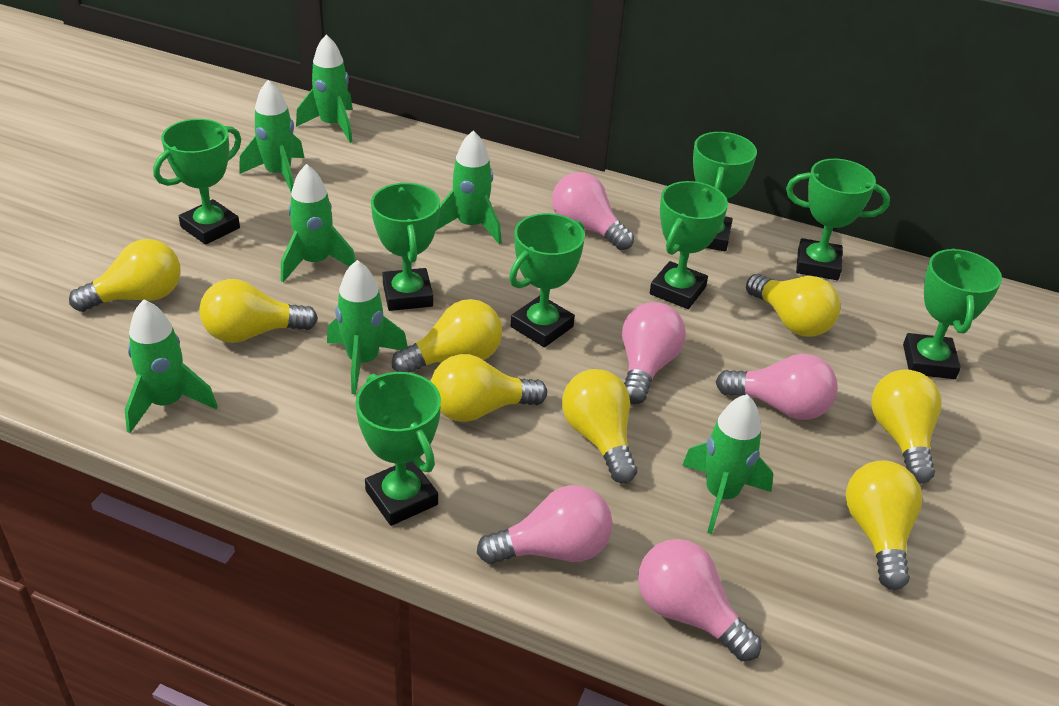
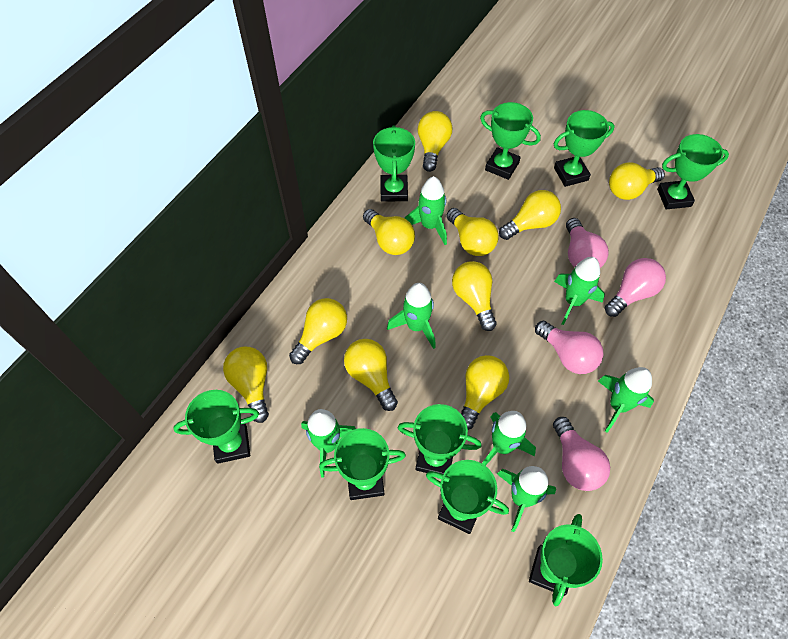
green trophy: [153,119,241,245] [355,372,441,526] [371,183,440,311] [509,213,585,347] [650,181,728,309] [693,132,757,251] [786,159,890,280] [903,249,1002,379] = 8 -> [173,390,259,464] [319,428,406,500] [373,125,415,202] [398,404,482,474] [426,460,509,534] [480,102,541,180] [529,514,603,606] [554,110,615,187] [657,134,729,210] = 9
pink light bulb: [477,485,613,564] [552,172,634,250] [622,302,686,404] [638,539,761,661] [716,354,838,420] = 5 -> [535,321,603,374] [553,417,610,491] [566,218,609,268] [605,258,666,317] = 4
yellow light bulb: [69,239,181,312] [200,279,318,343] [392,299,502,372] [431,354,547,422] [562,369,637,483] [746,274,840,337] [846,461,922,590] [871,369,942,484] = 8 -> [223,347,269,423] [289,298,347,364] [344,339,398,411] [363,209,415,255] [418,111,453,172] [446,208,499,256] [452,261,496,331] [461,355,509,430] [499,190,561,240] [609,162,665,200] = 10

